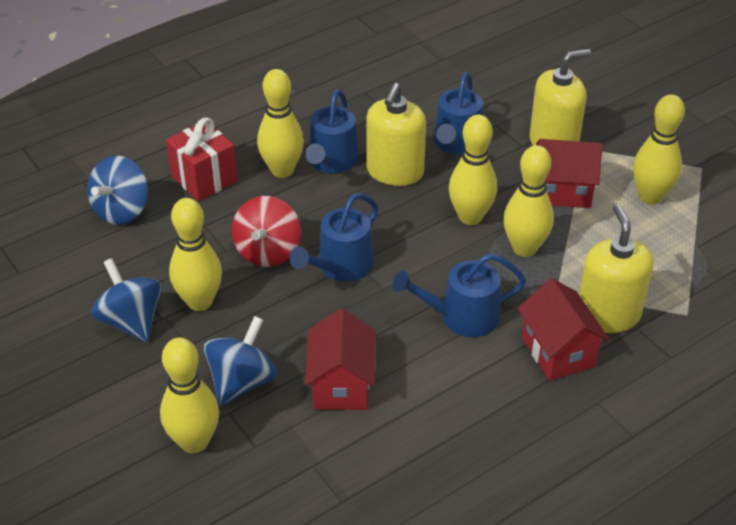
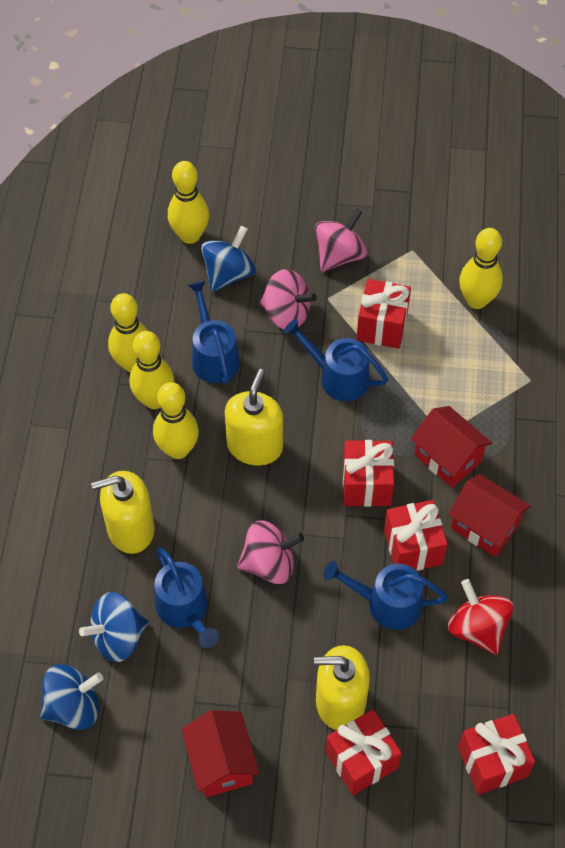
pink spinning top: none = 0 -> [237,520,304,584] [260,269,317,329] [315,208,367,272] = 3
red gift: [166,117,238,201] = 1 -> [326,709,402,795] [343,440,394,507] [356,279,411,349] [384,500,448,571] [458,714,535,795] = 5
yellow bowling pin: [160,337,219,454] [169,198,222,311] [257,69,304,178] [449,115,497,225] [503,145,554,257] [633,94,685,204] = 6 -> [108,293,148,372] [130,331,174,409] [153,382,199,459] [168,161,209,244] [459,228,503,309] = 5

